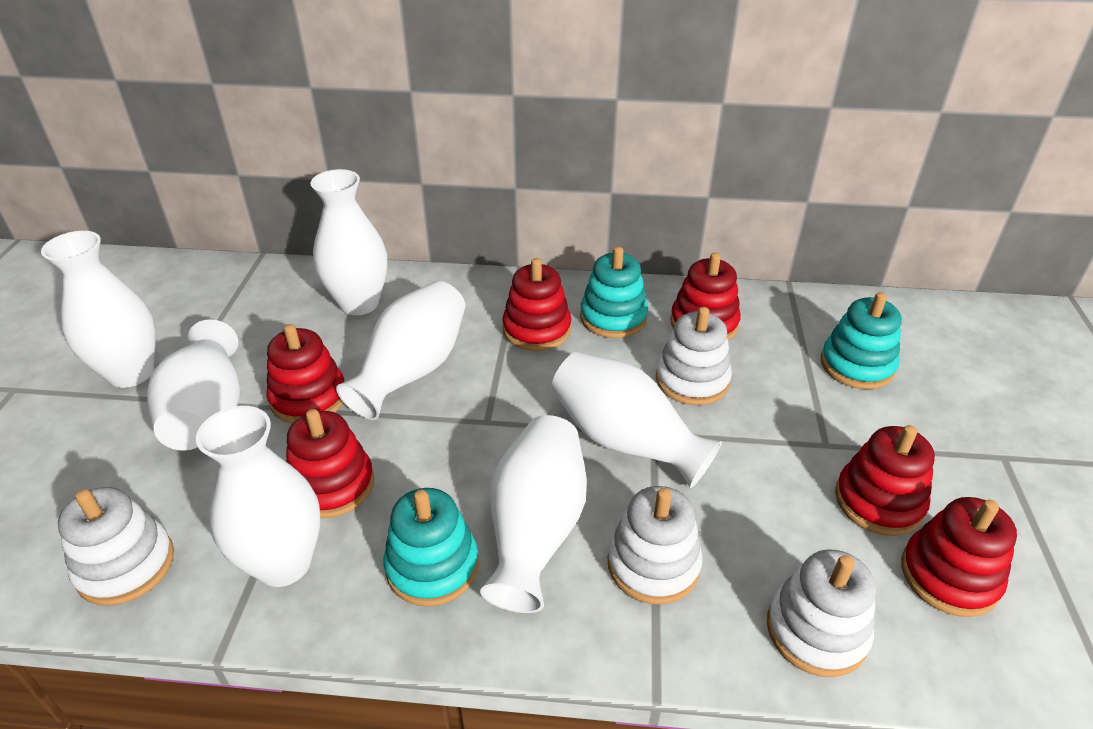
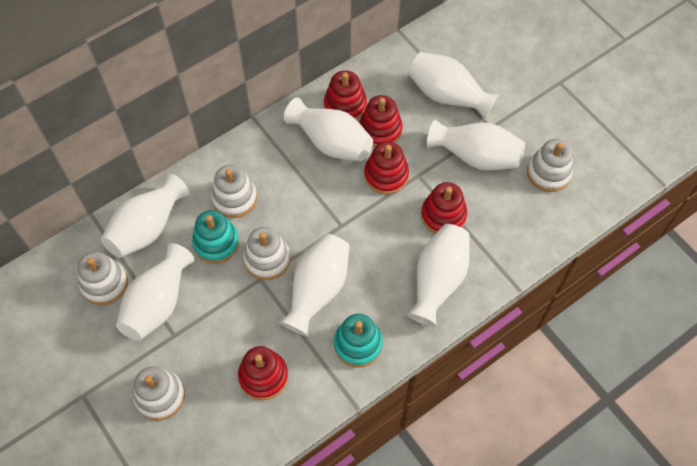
red stacking toy: [266,324,344,424] [286,409,374,518] [502,258,571,351] [670,252,741,341] [835,425,935,536] [901,497,1017,617] = 6 -> [238,346,288,400] [324,71,367,120] [359,95,402,147] [364,141,409,194] [421,182,467,234] = 5
turquoise stacking toy: [384,488,479,607] [580,246,648,338] [821,292,902,389] = 3 -> [192,210,239,264] [334,314,383,367] = 2
white stacking toy: [58,487,174,605] [608,486,703,604] [656,307,732,405] [767,549,876,677] = 4 -> [77,252,128,305] [133,367,185,421] [211,165,257,218] [243,227,291,280] [527,139,573,192] = 5

